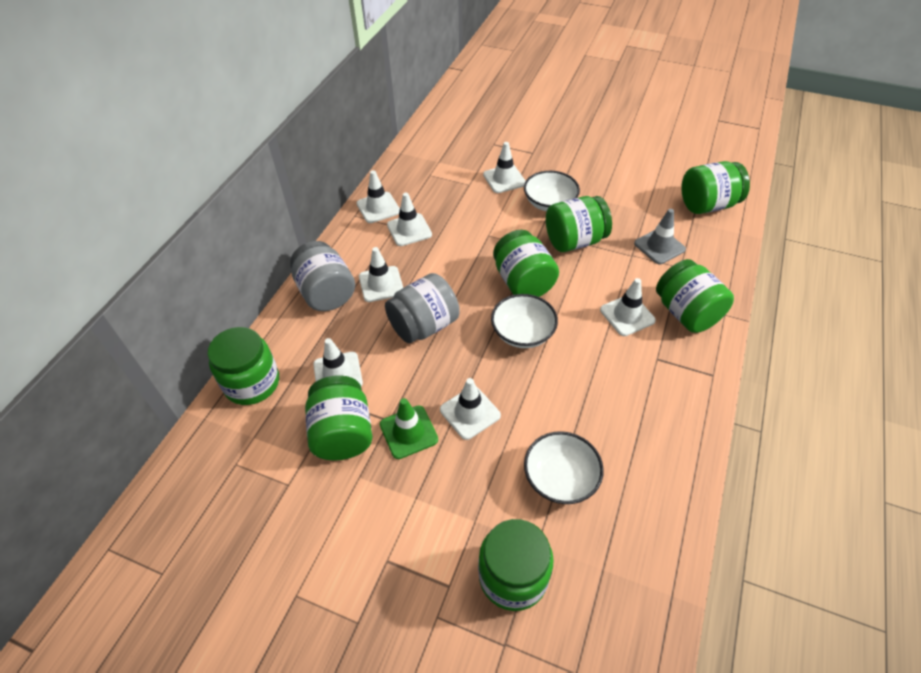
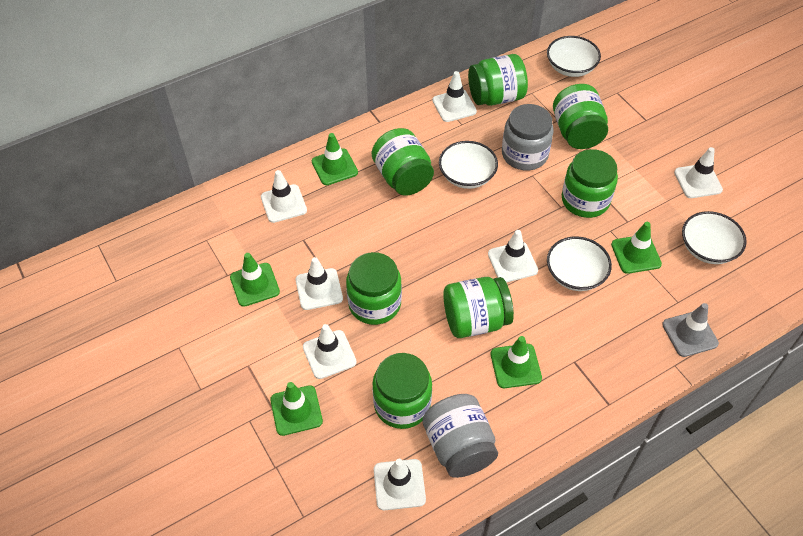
green traffic cone: [380,398,438,459] = 1 -> [230,253,280,307] [270,382,323,436] [312,133,358,185] [491,336,542,388] [611,222,662,274] = 5
white bowl: [491,294,558,348] [524,171,580,211] [524,431,604,504] = 3 -> [439,141,498,189] [547,36,601,77] [547,236,612,291] [682,211,747,264] = 4

